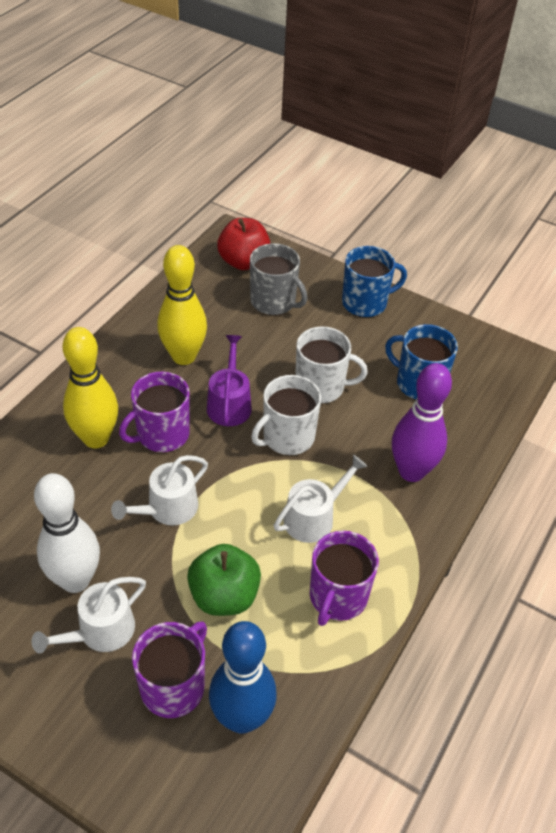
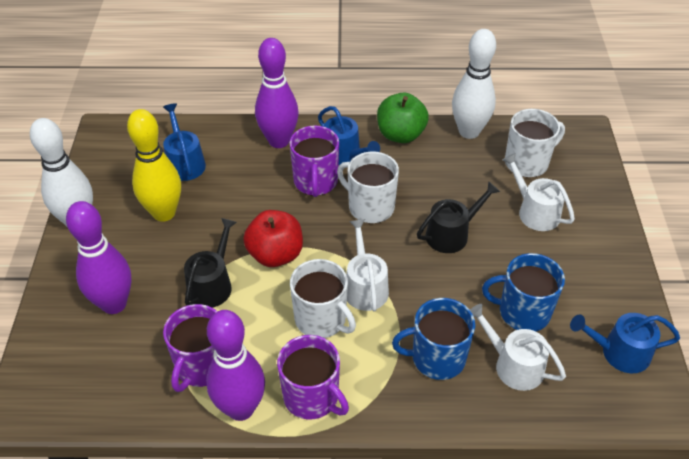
black watering can: none = 0 -> [184,218,237,308] [417,181,500,253] = 2
blue bowling pin: [209,621,277,734] = 1 -> none = 0
blue watering can: none = 0 -> [163,103,206,181] [318,106,380,165] [570,313,680,373] = 3
grey mug: [250,243,307,315] = 1 -> none = 0
purple bowling pin: [392,363,452,482] = 1 -> [66,201,132,314] [206,310,265,421] [255,38,299,148] = 3
purple watering can: [207,335,252,426] = 1 -> none = 0
white bowling pin: [34,473,100,593] = 1 -> [30,118,93,226] [452,29,496,139] = 2
white mug: [251,375,321,455] [295,326,368,404] = 2 -> [290,259,356,338] [337,151,399,223] [505,109,565,178] = 3
yellow bowling pin: [63,327,118,449] [157,245,207,365] = 2 -> [127,109,181,222] = 1

